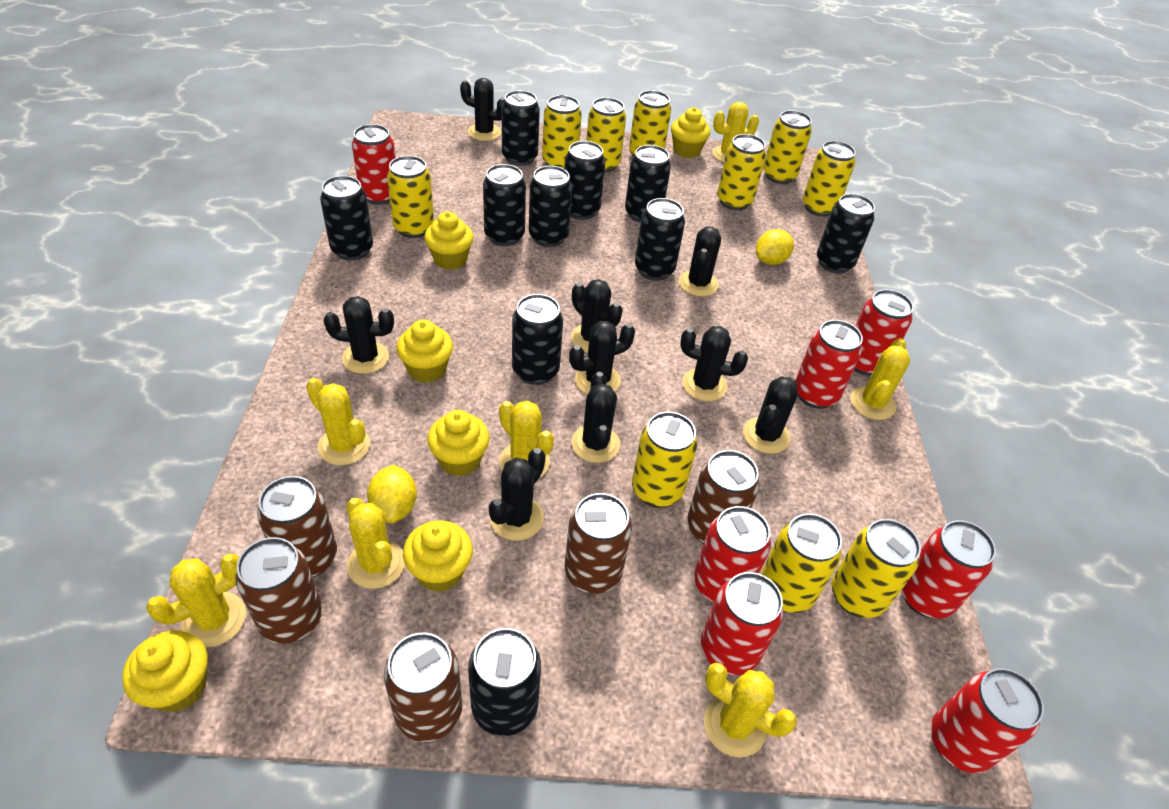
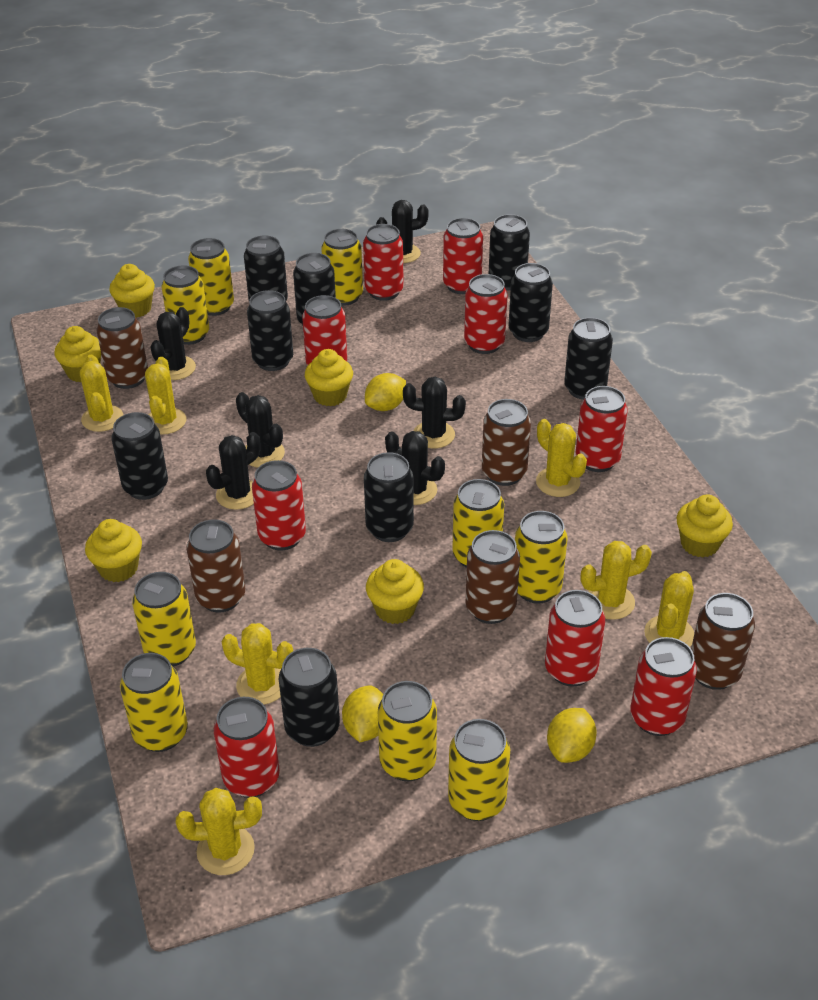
black cactus: [324,296,394,374] [460,78,505,141] [489,448,545,541] [569,321,635,394] [571,279,623,353] [571,372,620,463] [679,227,721,296] [680,326,748,401] [743,376,798,454] = 9 -> [151,307,196,380] [206,432,261,510] [236,392,285,467] [376,200,429,263] [385,431,445,505] [403,377,466,448] = 6
black can: [320,176,373,261] [468,628,541,736] [483,164,526,246] [502,90,540,166] [512,294,563,385] [529,166,572,247] [564,141,605,220] [625,145,671,223] [635,198,685,281] [817,194,875,274] = 10 -> [111,412,168,500] [244,235,288,301] [247,290,293,371] [279,648,340,747] [293,253,336,326] [364,452,414,542] [489,214,530,291] [509,263,553,342] [564,317,613,400] = 9
red can: [352,124,396,205] [694,506,771,603] [701,572,783,675] [795,320,863,409] [854,289,914,376] [901,520,996,619] [930,668,1044,773] = 7 -> [214,697,280,798] [252,460,306,551] [302,295,347,366] [363,224,404,301] [443,218,483,294] [464,274,508,354] [545,590,605,687] [576,386,628,472] [630,637,697,736] = 9
yellow can: [387,156,434,238] [542,95,582,169] [586,97,626,173] [629,90,671,157] [632,412,698,508] [717,134,766,210] [761,513,842,613] [763,110,812,184] [803,141,856,217] [832,519,921,618] = 10 -> [120,653,188,752] [132,572,196,667] [162,265,209,345] [188,238,234,316] [321,229,363,306] [378,681,437,781] [448,719,510,821] [452,479,504,568] [515,511,568,604] = 9
yellow lemon: [367,465,417,524] [756,229,794,265] = 2 -> [342,686,383,742] [365,373,406,411] [547,708,597,763] = 3

